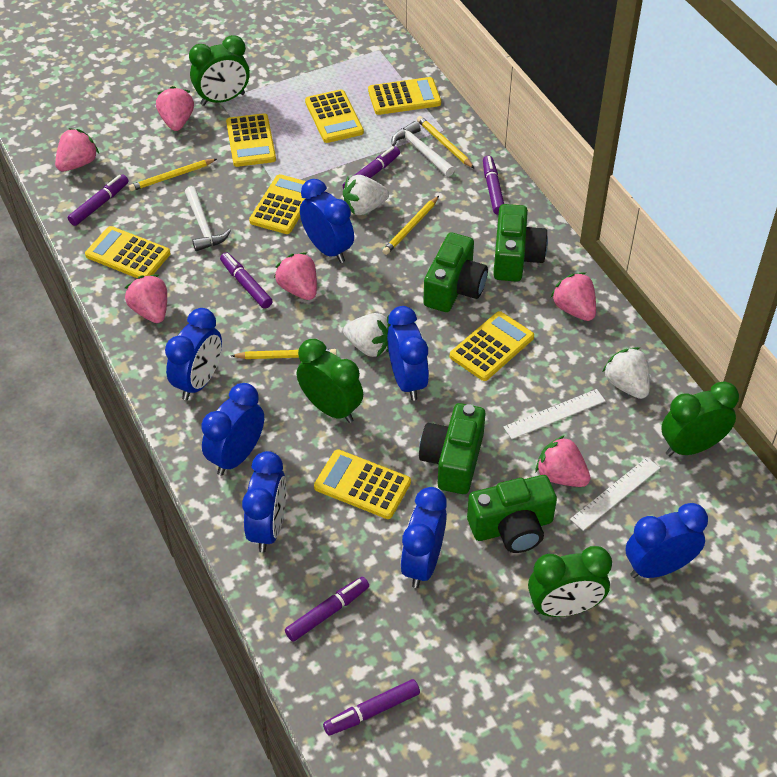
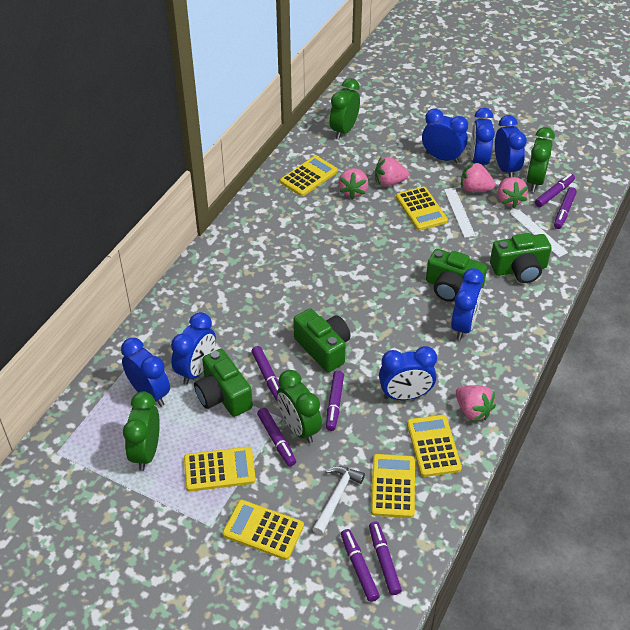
pink strawberry: [55,128,99,171] [125,275,167,323] [156,86,194,131] [274,252,317,300] [536,435,591,487] [551,272,596,321] = 6 -> [339,168,368,199] [375,157,409,187] [456,385,496,422] [461,162,496,192] [498,177,528,208] = 5
purple marker: [68,175,129,226] [220,252,273,309] [285,577,369,642] [323,679,420,736] [343,146,400,189] [483,156,504,215] = 6 -> [252,346,280,401] [257,408,296,466] [326,371,344,431] [341,529,380,602] [369,521,402,595] [535,174,575,207] [554,187,577,229] = 7
white hammer: [185,186,231,251] [392,121,455,177] = 2 -> [313,466,365,535] = 1
white strawberry: [343,175,389,215] [343,313,390,357] [602,347,650,399] = 3 -> none = 0
yellow calculator: [85,226,171,278] [226,113,276,167] [249,174,306,234] [305,89,364,143] [314,449,411,519] [368,77,441,115] [450,311,534,381] = 7 -> [184,447,256,492] [222,500,304,560] [280,156,338,196] [371,454,415,518] [396,186,448,231] [407,415,462,477] = 6
yellow pencil: [129,159,217,191] [231,349,337,359] [382,196,439,255] [417,116,475,169] = 4 -> none = 0

